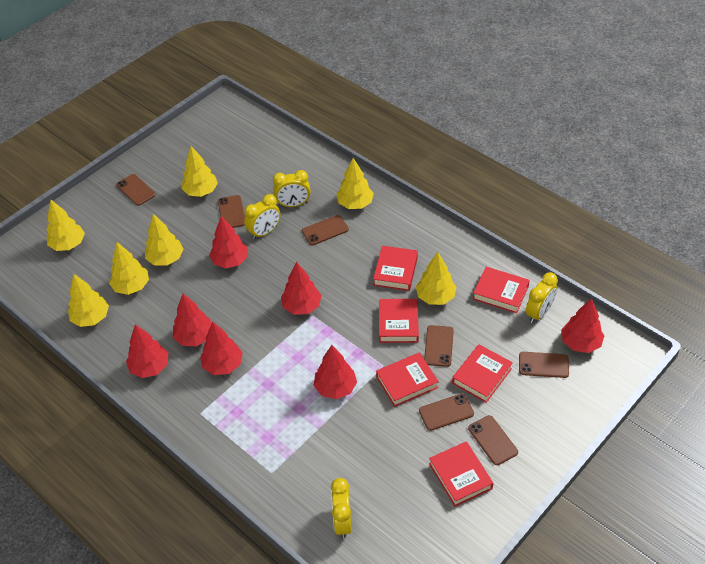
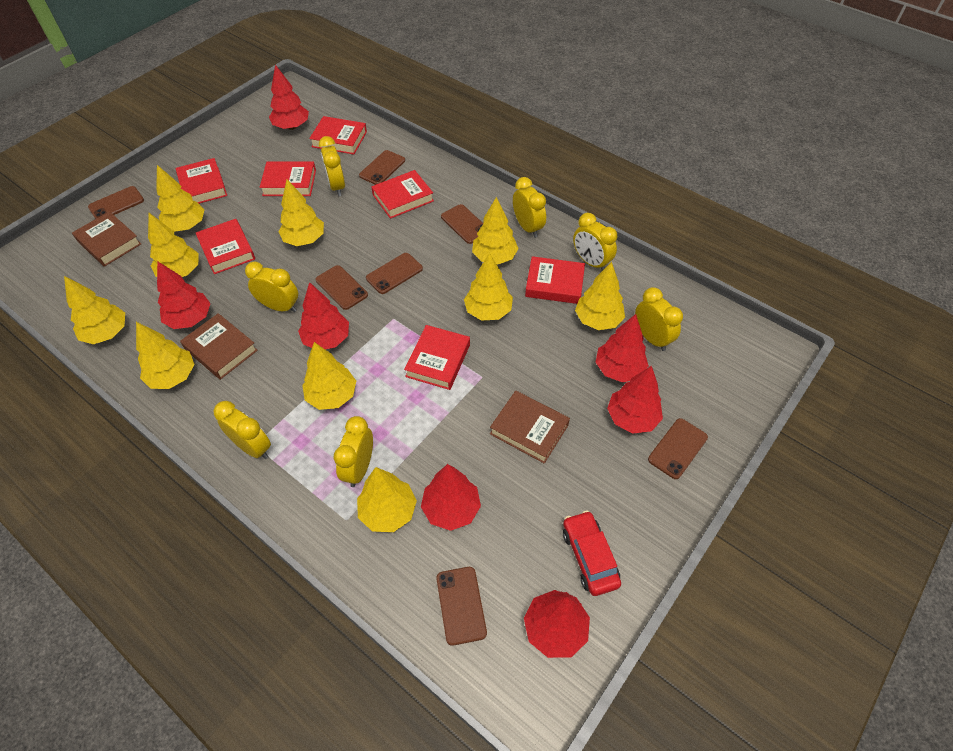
brown book: none = 0 -> [72,211,141,267] [180,313,258,380] [490,391,570,464] = 3
red book: [373,246,418,291] [376,352,439,407] [379,299,419,343] [429,441,493,507] [452,344,513,403] [473,267,530,313] = 6 -> [176,158,227,204] [196,219,255,274] [260,161,316,196] [309,116,367,155] [371,170,434,219] [404,325,470,390] [525,256,585,304] = 7
red car: none = 0 -> [563,511,621,596] = 1
yellow clock: [244,194,281,239] [273,170,311,207] [331,478,352,538] [526,272,558,323] = 4 -> [214,401,271,459] [245,262,298,312] [319,136,345,196] [334,416,373,487] [513,177,546,238] [573,213,617,271] [635,287,683,351] = 7
yellow tree: [47,200,85,251] [68,274,109,327] [109,242,149,295] [145,214,183,266] [181,146,218,197] [336,158,374,209] [416,252,456,305] = 7 -> [64,276,125,344] [136,322,195,389] [148,213,199,277] [156,165,204,232] [278,179,324,246] [302,342,356,410] [357,467,417,532] [464,253,513,321] [472,197,519,265] [575,262,625,330] = 10

